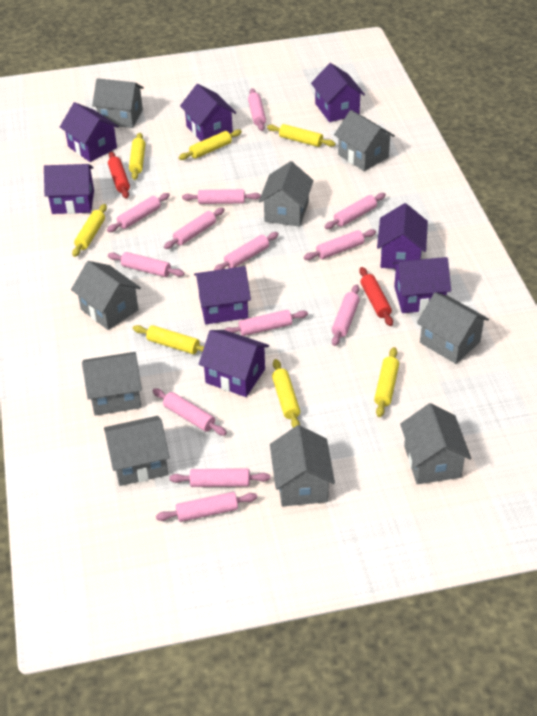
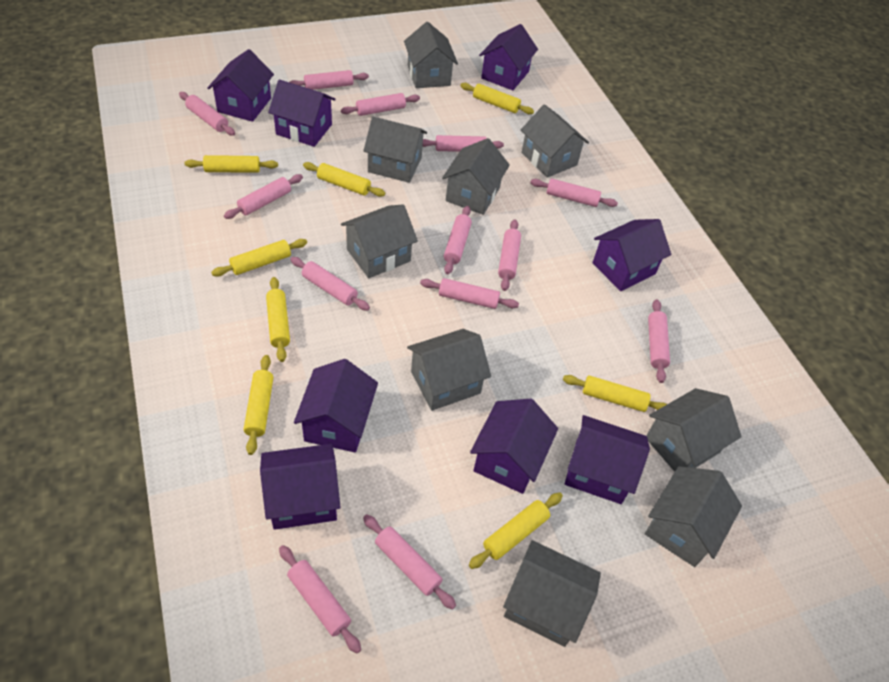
red rolling pin: [108,152,130,199] [359,267,393,326] = 2 -> none = 0
yellow rolling pin: [72,204,107,257] [129,133,145,180] [133,325,204,354] [179,129,242,160] [267,124,336,147] [272,359,300,428] [374,347,399,417] = 7 -> [184,155,278,173] [211,239,307,277] [244,355,273,455] [266,277,290,362] [303,162,385,197] [460,83,534,114] [469,493,563,569] [563,375,667,412] = 8

